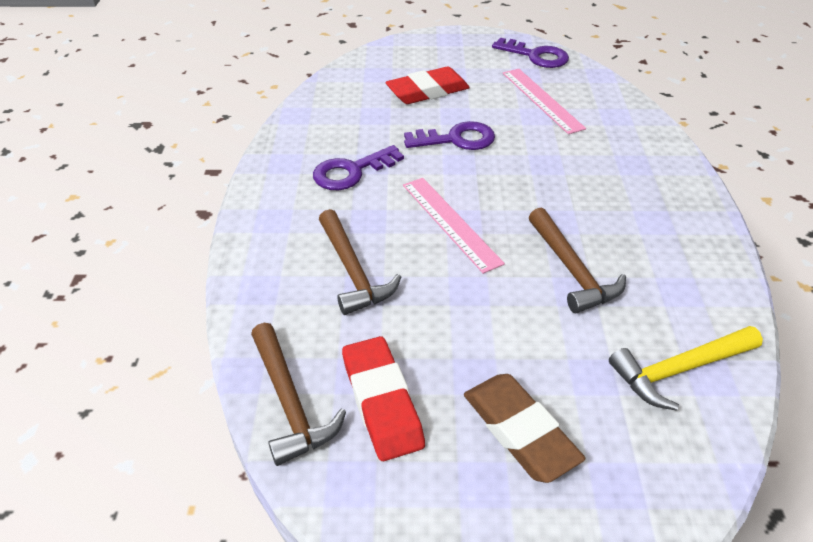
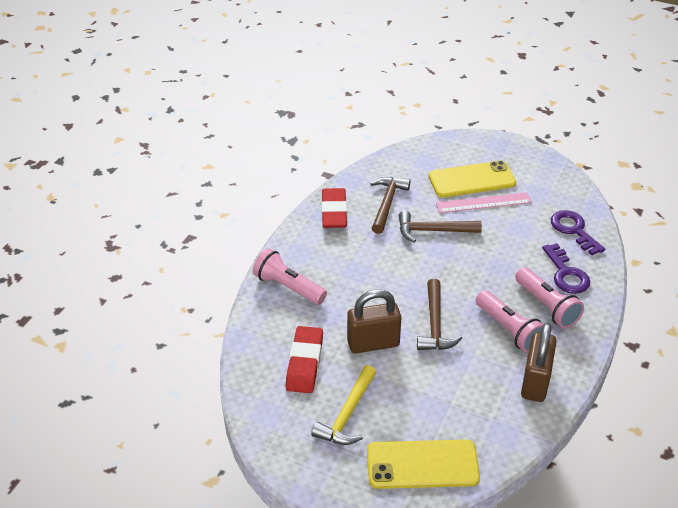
brown eraser: [464,374,585,483] = 1 -> none = 0
brown padlock: none = 0 -> [347,289,401,354] [521,323,557,402] = 2
pink flashlight: none = 0 -> [253,248,327,305] [476,290,543,353] [515,267,584,328] = 3
pink ruler: [403,178,505,274] [503,69,586,134] = 2 -> [436,192,532,213] = 1
purple key: [313,145,404,190] [404,121,495,150] [492,38,569,68] = 3 -> [542,243,590,294] [551,210,605,255] = 2
yellow phone: none = 0 -> [367,440,480,489] [428,161,516,198] = 2

